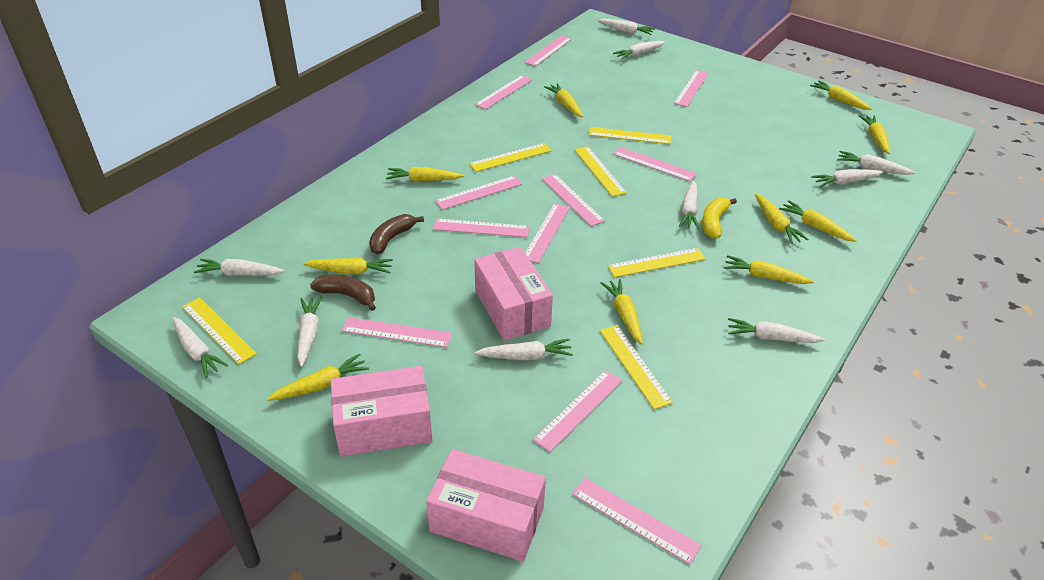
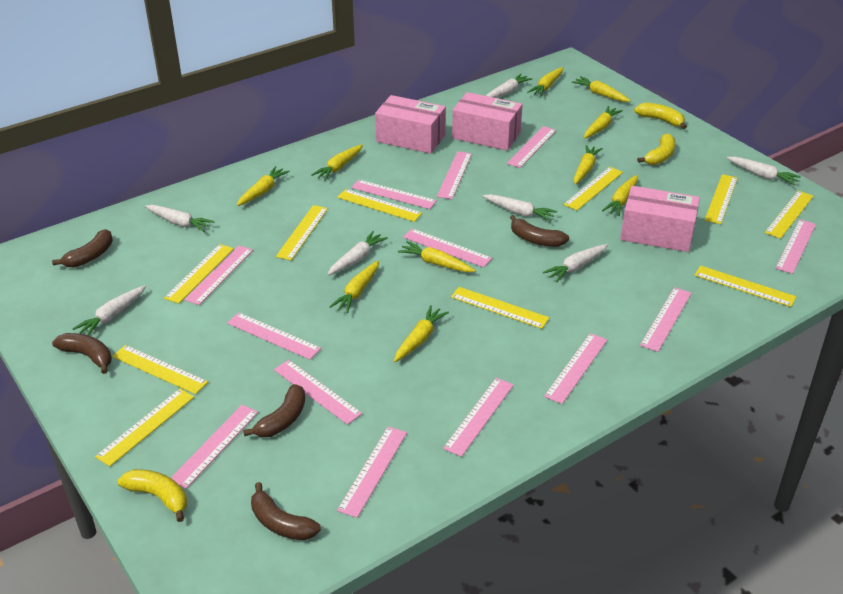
brown banana: [310,275,376,311] [369,214,424,254] = 2 -> [52,229,113,268] [52,333,112,374] [243,384,305,437] [251,482,321,540] [510,215,569,247] = 5
pink ruler: [341,317,452,348] [433,218,530,238] [435,176,522,210] [475,75,533,110] [525,36,572,66] [525,203,570,263] [533,370,622,452] [542,174,605,227] [572,478,702,565] [613,147,697,182] [674,70,709,107] = 11 -> [171,405,258,489] [184,245,253,305] [227,313,321,360] [274,360,362,425] [337,426,407,518] [351,180,437,209] [403,228,492,268] [437,151,472,199] [443,378,514,457] [507,126,556,168] [544,333,607,404] [640,287,692,352] [775,219,816,274] = 13
white carrot: [172,317,228,378] [194,259,285,276] [297,297,323,367] [474,339,573,361] [597,19,655,35] [613,41,665,60] [679,181,699,229] [728,318,825,343] [811,169,884,187] [837,151,916,175] = 10 -> [72,285,146,336] [145,205,215,232] [327,231,388,276] [483,194,557,222] [486,74,533,98] [543,244,608,282] [727,156,801,185] = 7
yellow banana: [702,198,737,239] = 1 -> [118,469,187,522] [634,103,687,129] [637,133,675,165] = 3
yellow ruler: [182,298,257,364] [469,143,552,172] [575,146,627,197] [589,127,671,144] [600,325,673,410] [608,248,705,277] = 6 -> [95,389,194,467] [112,345,208,394] [164,244,234,304] [276,205,328,260] [337,189,422,222] [451,287,550,329] [564,167,623,210] [694,265,796,307] [704,174,738,224] [765,191,814,239] = 10

